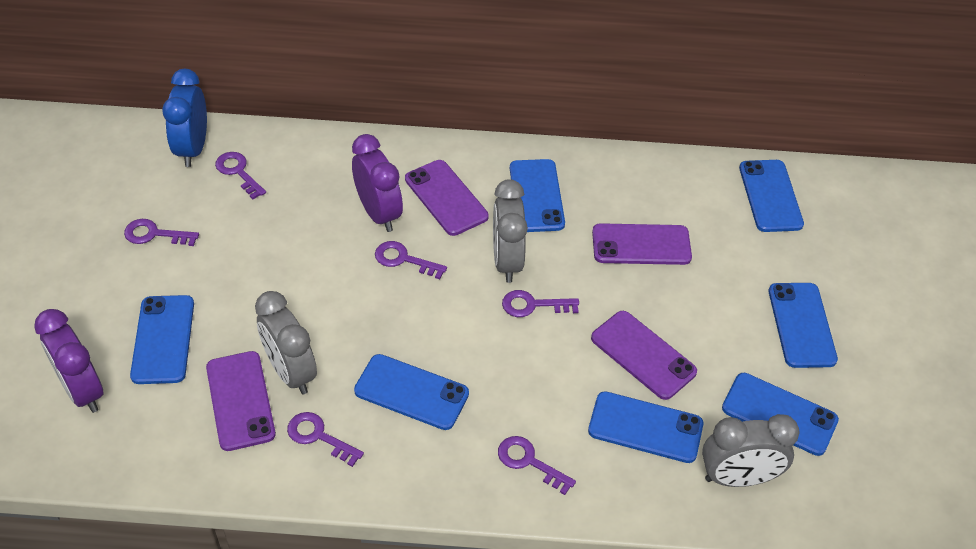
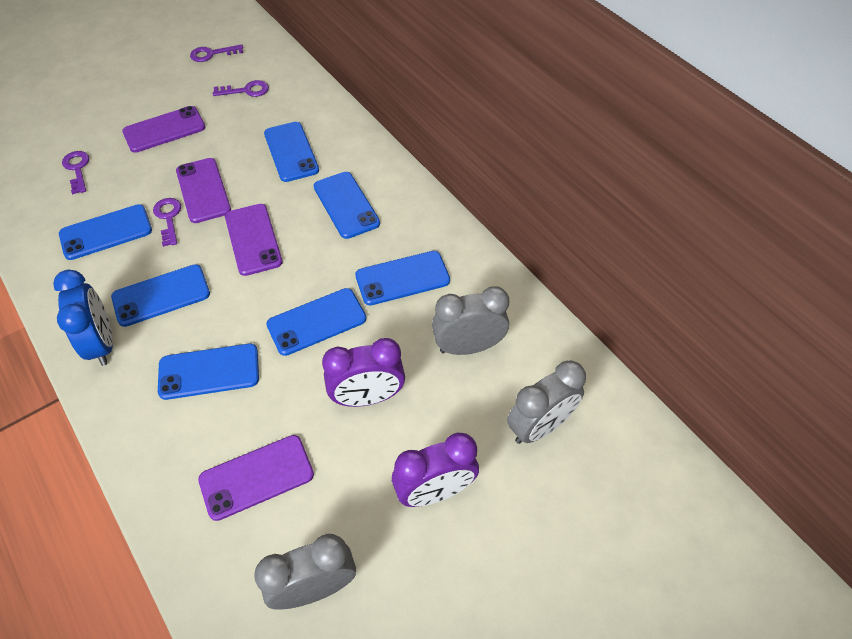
purple key: [124,219,199,246] [215,152,266,199] [287,412,364,467] [375,241,447,279] [498,436,576,495] [502,290,579,317] = 6 -> [62,151,89,194] [153,198,181,247] [190,44,243,62] [213,80,269,97] = 4

